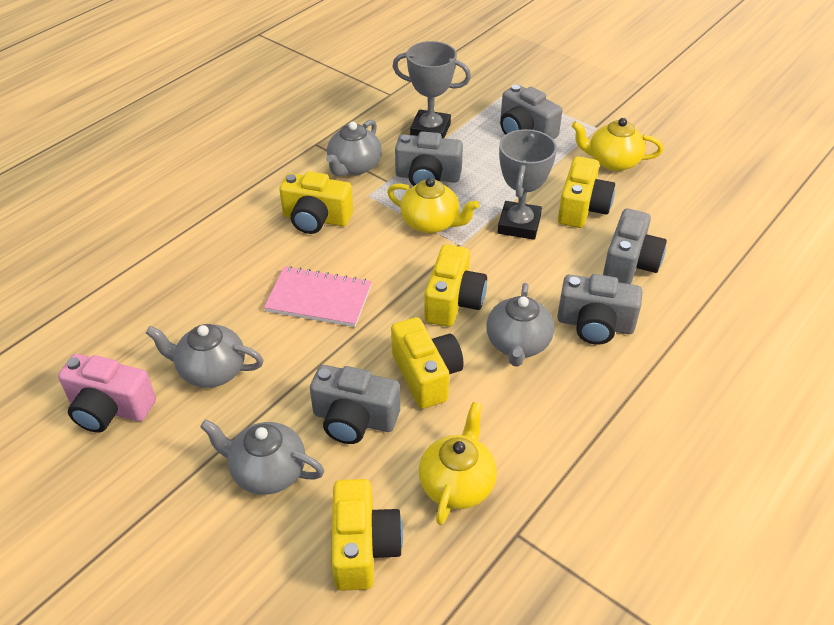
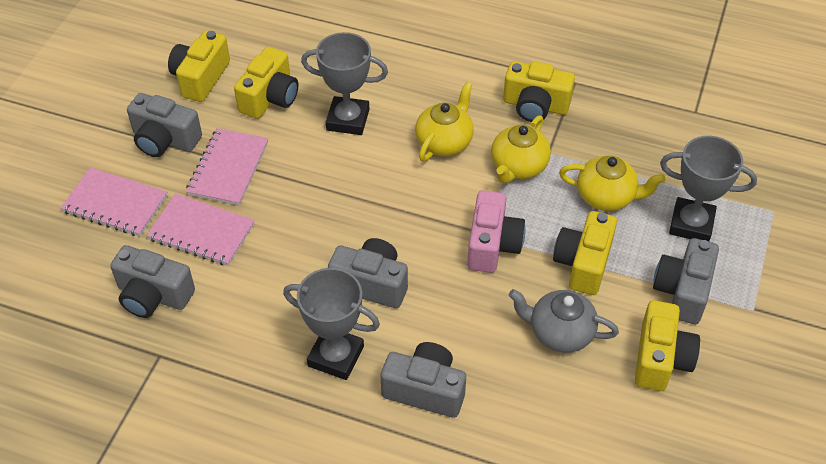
grey teapot: [146,324,264,388] [200,419,324,495] [326,120,382,176] [486,283,554,367] = 4 -> [509,289,619,353] = 1
grey trophy: [392,41,471,138] [498,129,557,240] = 2 -> [283,268,380,380] [301,32,388,135] [660,136,757,242] = 3
pink notebook: [264,266,372,327] = 1 -> [60,168,168,237] [146,194,255,266] [186,128,268,205] = 3

